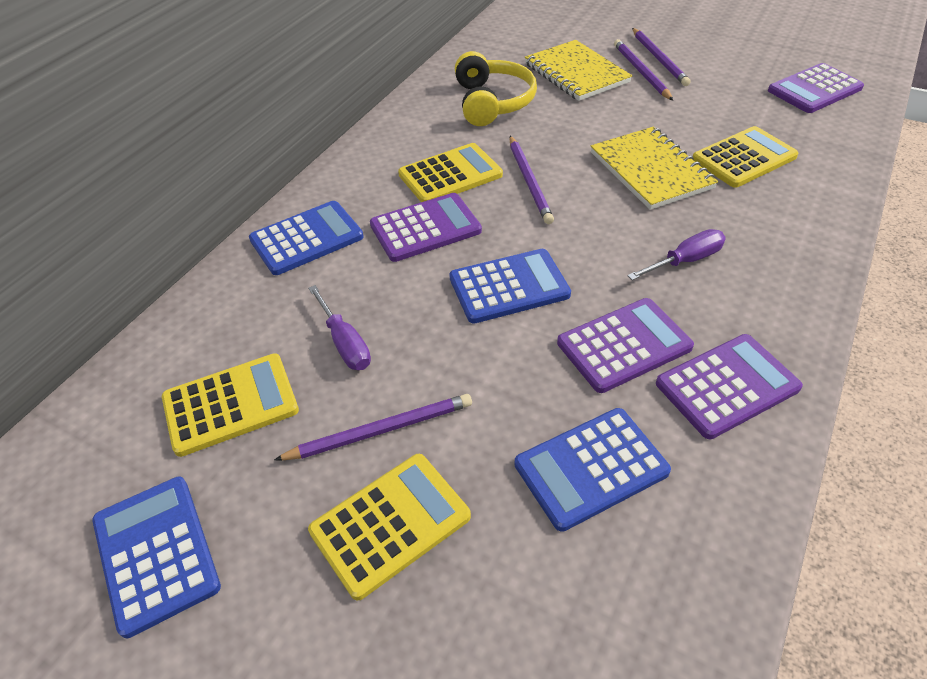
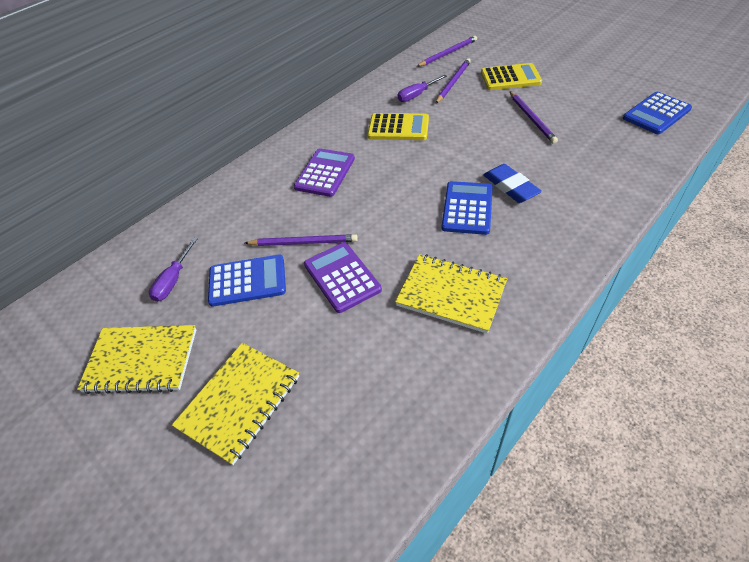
blue calculator: [92,476,221,638] [249,201,364,275] [449,249,571,324] [514,408,671,532] = 4 -> [208,254,286,307] [442,181,493,235] [623,92,692,134] = 3
blue eraser: none = 0 -> [484,164,542,203] = 1
purple calculator: [370,193,482,262] [557,298,694,393] [656,334,803,439] [768,63,864,113] = 4 -> [294,148,355,197] [304,242,382,313] = 2
yellow calculator: [162,353,299,457] [308,454,471,600] [398,143,503,202] [693,126,798,188] = 4 -> [368,113,429,140] [481,63,542,90] = 2
yellow headphones: [455,51,537,126] = 1 -> none = 0
yellow notebook: [525,40,632,101] [591,127,718,210] = 2 -> [77,325,196,394] [172,343,299,465] [395,254,507,334] = 3

